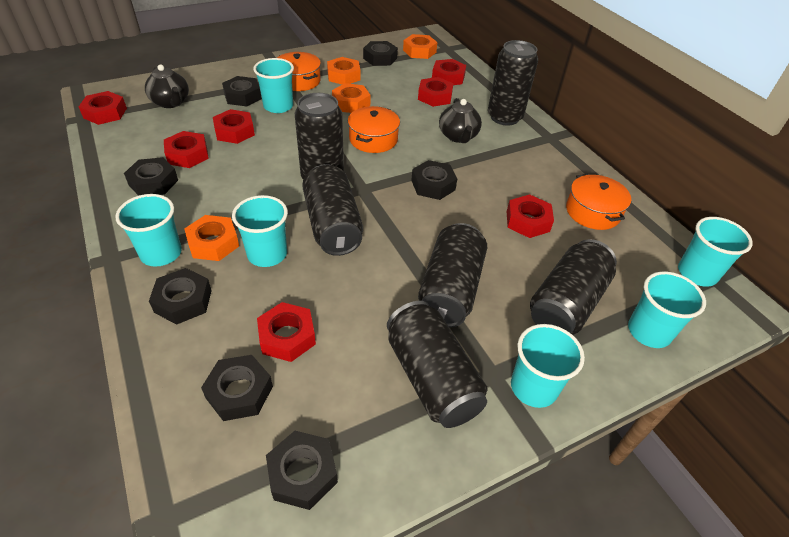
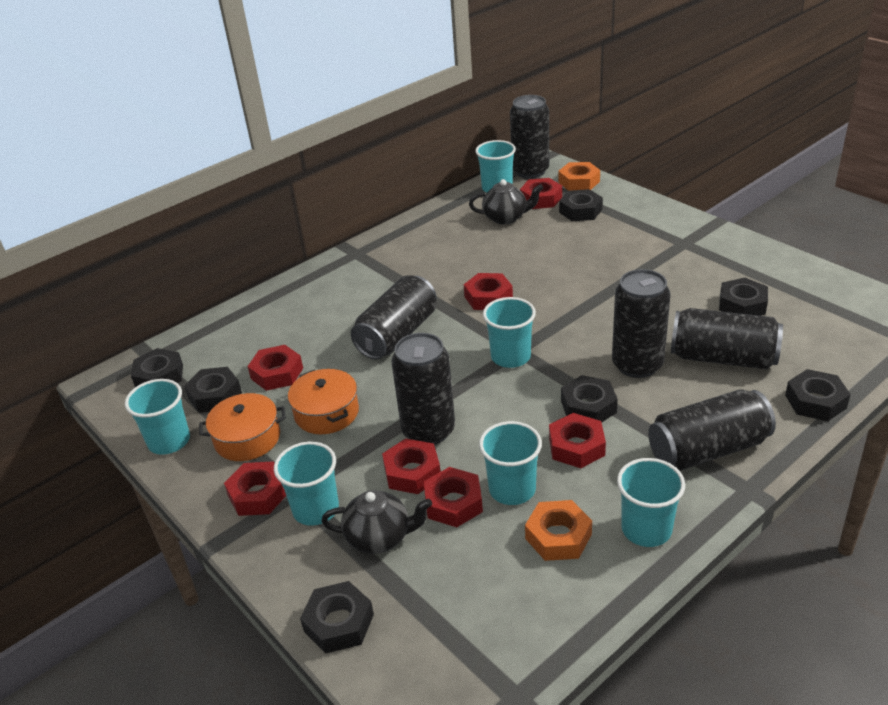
orange nut: [184,215,239,261] [327,57,360,84] [332,83,370,113] [403,34,437,59] = 4 -> [525,500,592,561] [558,162,600,191] = 2
orange pot: [277,52,321,91] [348,106,400,153] [566,174,631,230] = 3 -> [199,393,286,461] [288,369,359,434] = 2

